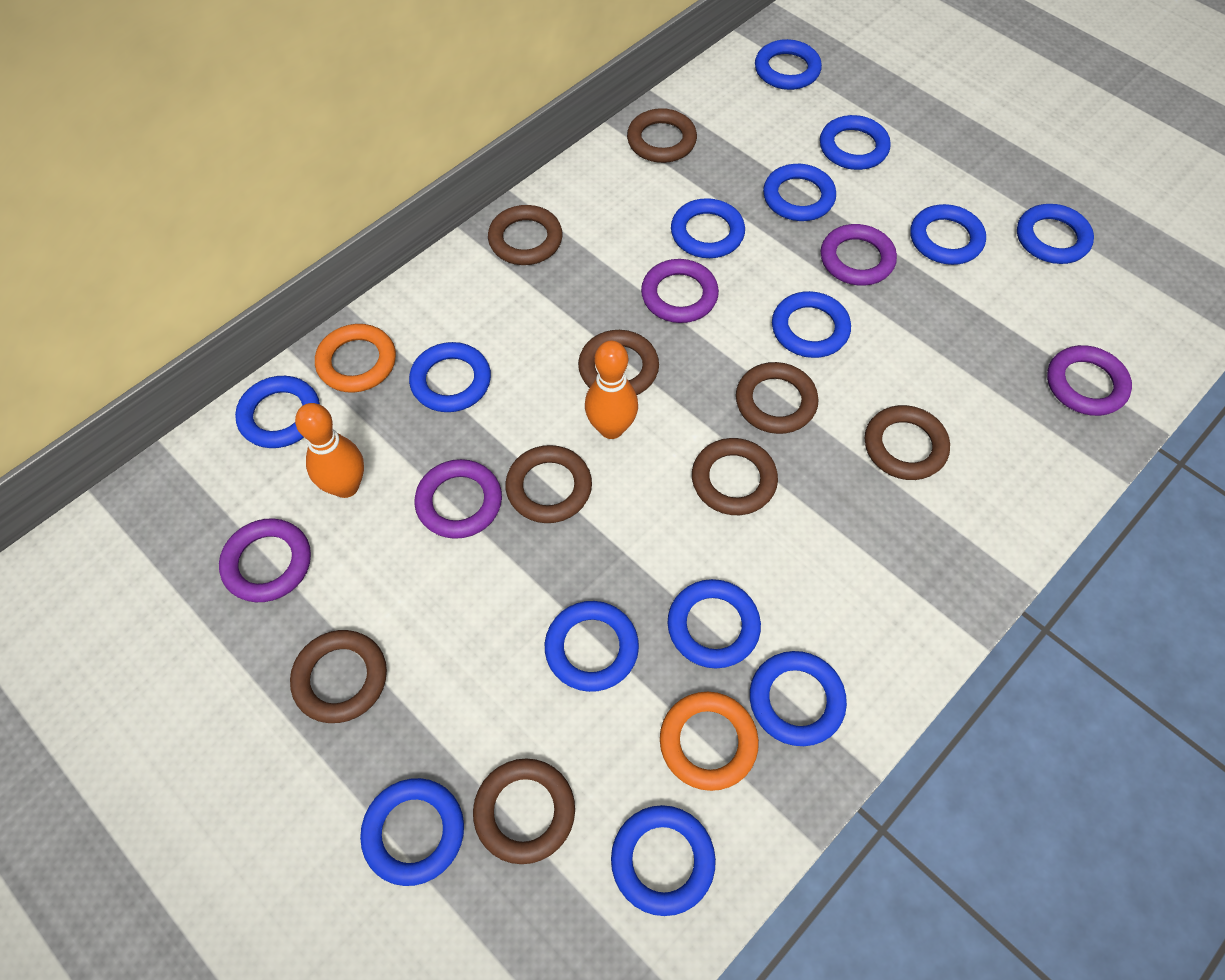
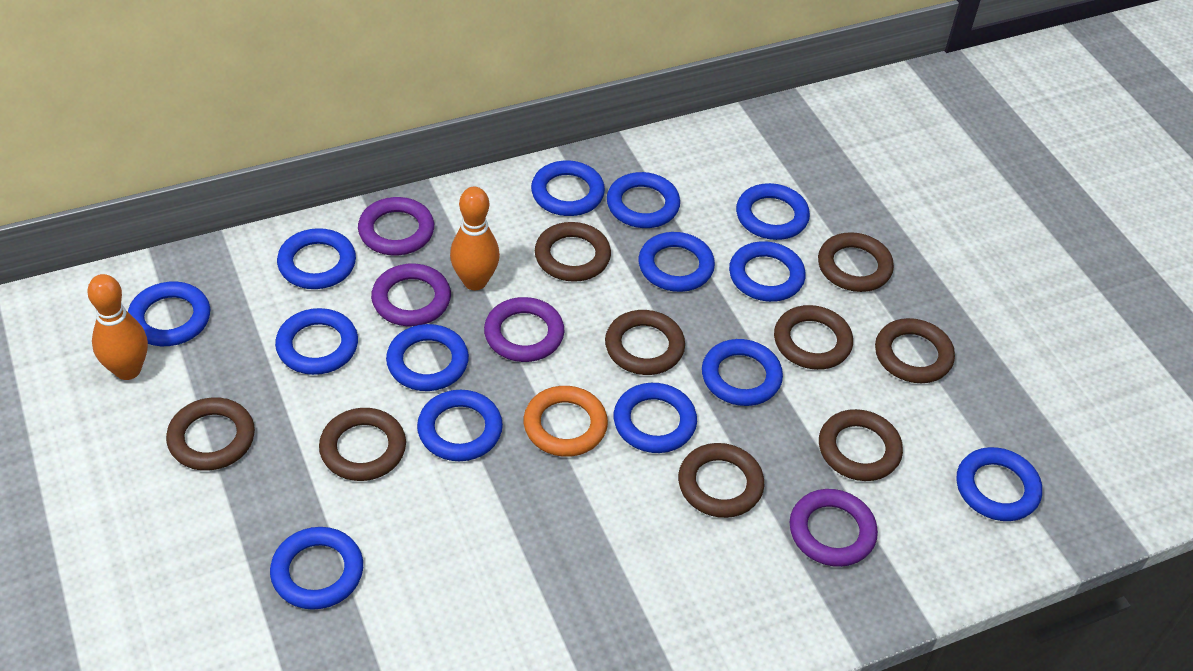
orange ring: [315,324,396,393] [660,692,759,791] = 2 -> [524,386,608,457] = 1
purple ring: [219,519,311,602] [415,459,502,539] [641,259,719,323] [821,224,897,286] [1047,345,1132,416] = 5 -> [358,197,434,255] [371,264,451,326] [484,297,564,362] [790,489,878,567] = 4

